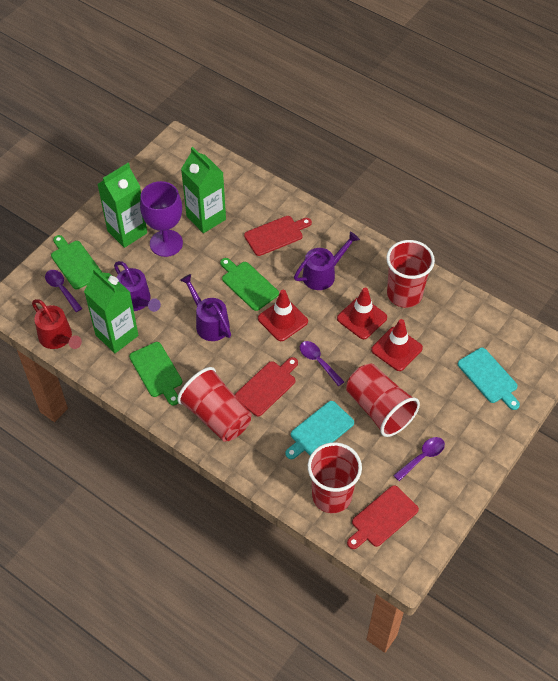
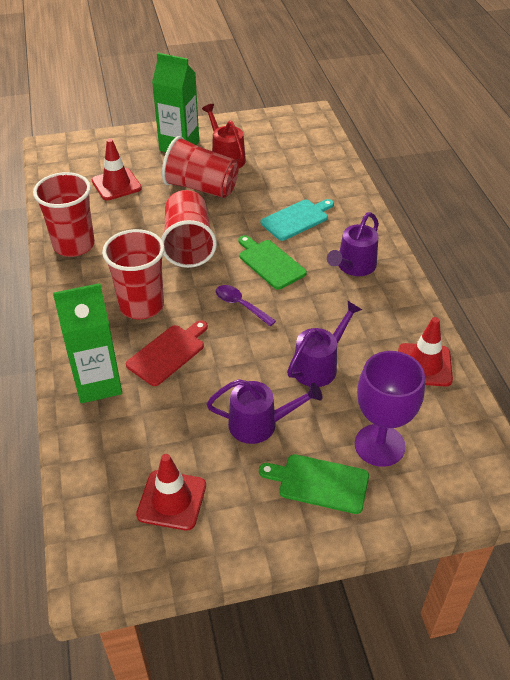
green carton: [84,268,138,353] [97,163,147,248] [181,147,226,233] = 3 -> [53,283,122,404] [152,53,199,152] = 2
green cutting board: [51,235,102,289] [129,342,182,405] [220,258,279,311] = 3 -> [239,235,307,290] [259,454,369,514] = 2
purple spoon: [45,270,82,312] [300,341,344,386] [393,437,445,481] = 3 -> [216,285,276,326] = 1
red cutting board: [235,357,298,416] [244,216,312,256] [347,485,419,549] = 3 -> [126,320,208,386] = 1
turquoise cutting board: [285,401,354,459] [458,348,520,410] = 2 -> [261,199,334,241] = 1

